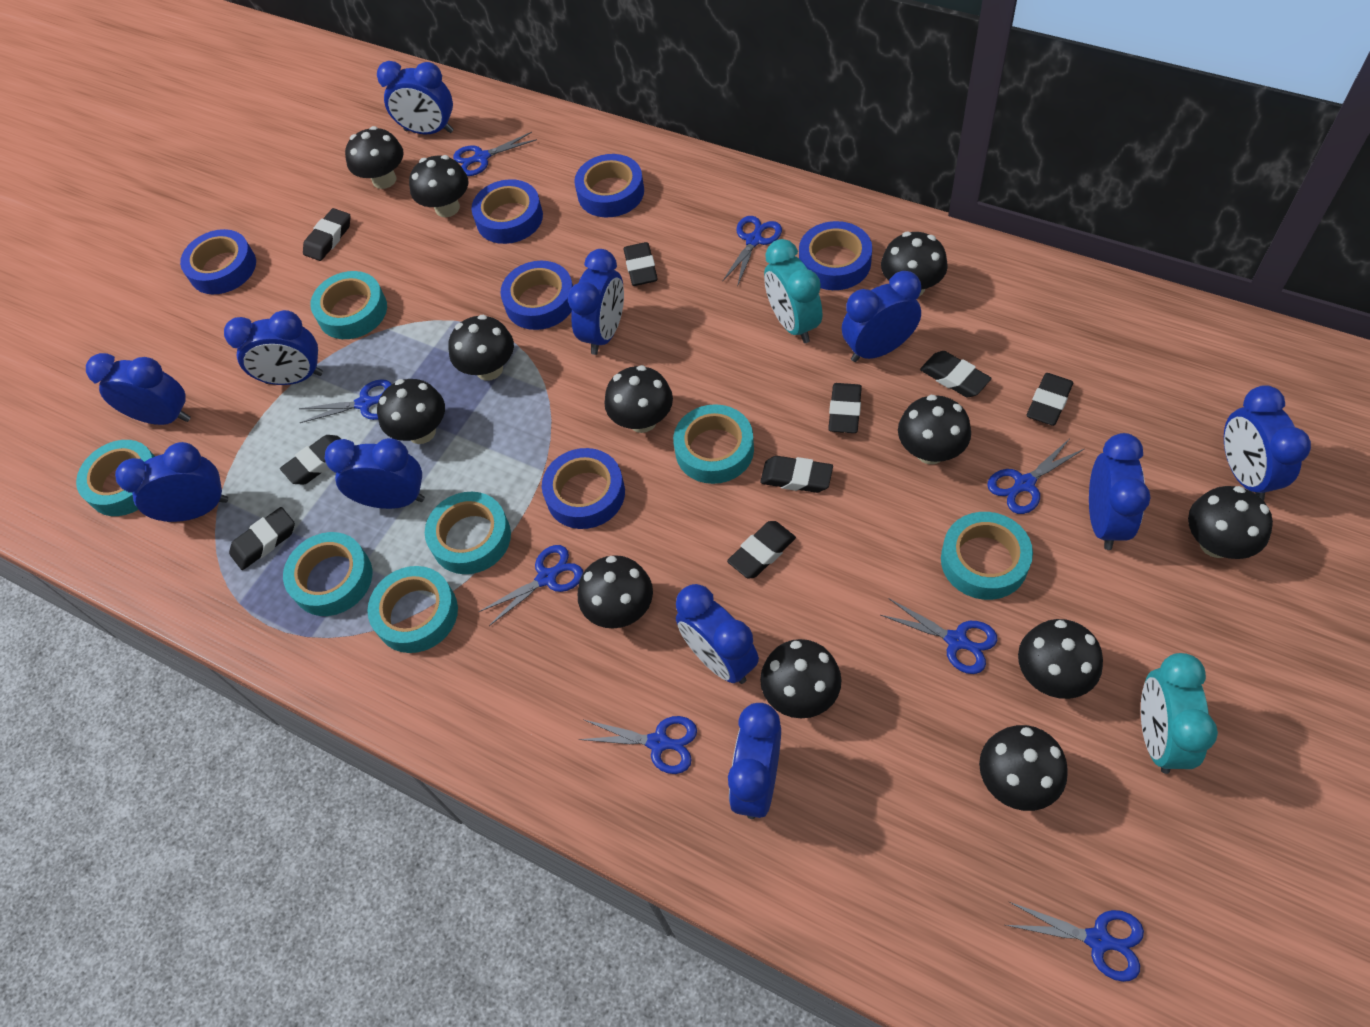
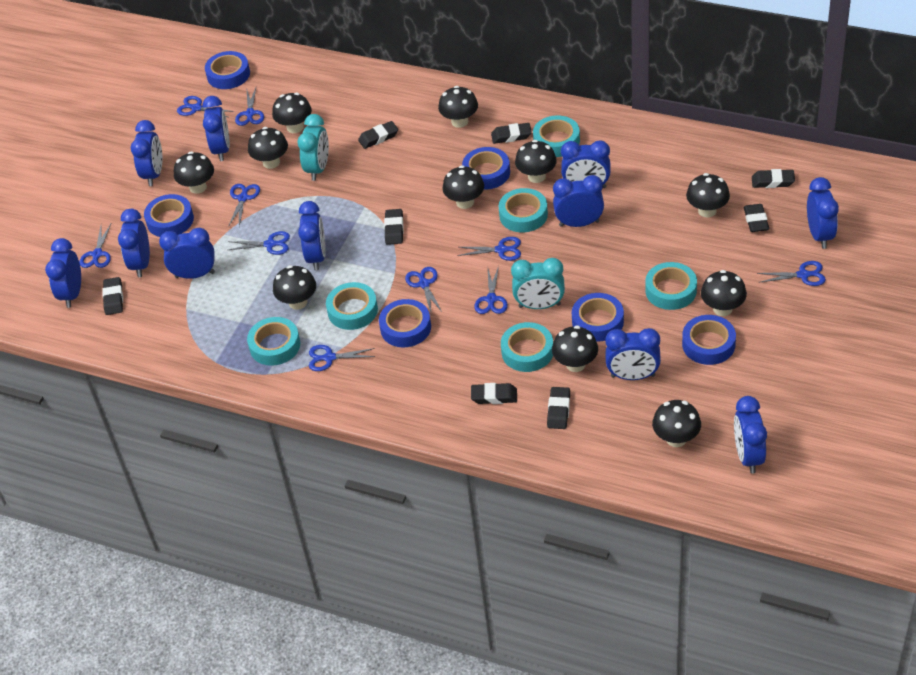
black eraser: [229,507,295,570] [280,435,341,484] [303,208,350,261] [624,242,658,286] [727,521,796,579] [760,456,833,493] [828,383,862,433] [920,351,992,397] [1027,373,1073,426] = 9 -> [102,277,123,315] [358,121,398,149] [384,209,404,245] [471,383,517,404] [491,123,532,144] [547,387,570,429] [744,204,769,232] [752,169,795,188] = 8
black mushroom: [345,126,404,189] [377,379,445,444] [409,155,468,217] [448,314,514,381] [578,555,653,629] [604,365,673,433] [760,639,842,718] [881,232,948,296] [898,395,971,464] [979,725,1068,811] [1018,619,1103,699] [1188,486,1273,559] = 12 -> [174,151,214,194] [248,127,288,169] [272,93,312,133] [273,265,316,310] [438,86,478,128] [442,165,484,209] [515,140,557,183] [552,325,598,372] [652,400,701,447] [686,173,730,217] [701,270,747,316] = 11
blue scissors: [299,379,392,423] [453,132,537,176] [479,545,583,626] [578,716,697,774] [722,216,782,287] [881,598,997,674] [987,438,1084,514] [1006,902,1144,982] = 8 -> [79,224,111,268] [177,96,234,117] [228,184,260,227] [228,231,290,255] [235,88,264,126] [309,345,375,371] [405,267,442,312] [458,237,521,261] [474,266,508,314] [757,261,826,286] = 10
turquoise tape: [76,440,155,516] [283,532,372,616] [310,271,387,339] [367,566,458,653] [425,492,511,574] [673,404,754,484] [941,512,1033,600] = 7 -> [247,317,300,366] [326,282,378,330] [499,188,548,232] [501,322,553,372] [533,115,580,157] [645,262,697,310] = 6

